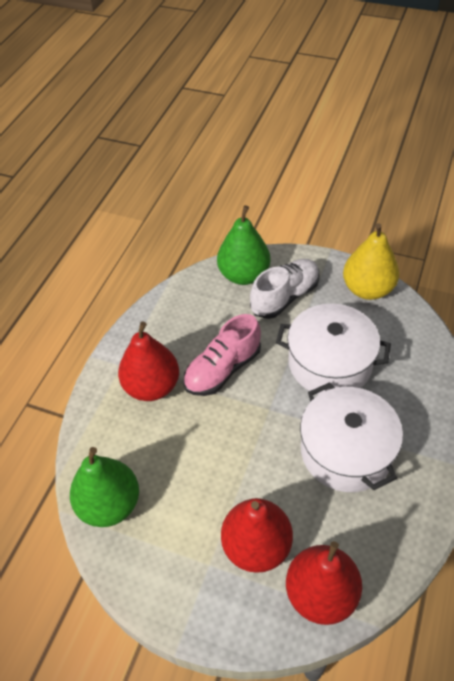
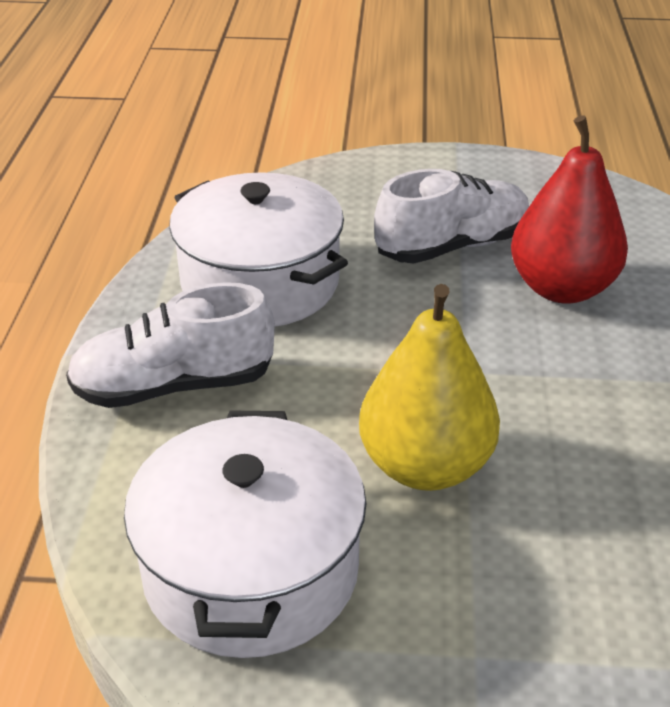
green pear: [70,447,139,527] [217,205,270,285] = 2 -> none = 0
pink shoe: [183,314,261,396] = 1 -> none = 0
red pear: [118,321,179,401] [221,498,293,573] [286,541,362,625] = 3 -> [511,115,628,304] = 1
white shoe: [250,259,320,319] = 1 -> [66,282,275,408] [374,169,529,263] = 2

